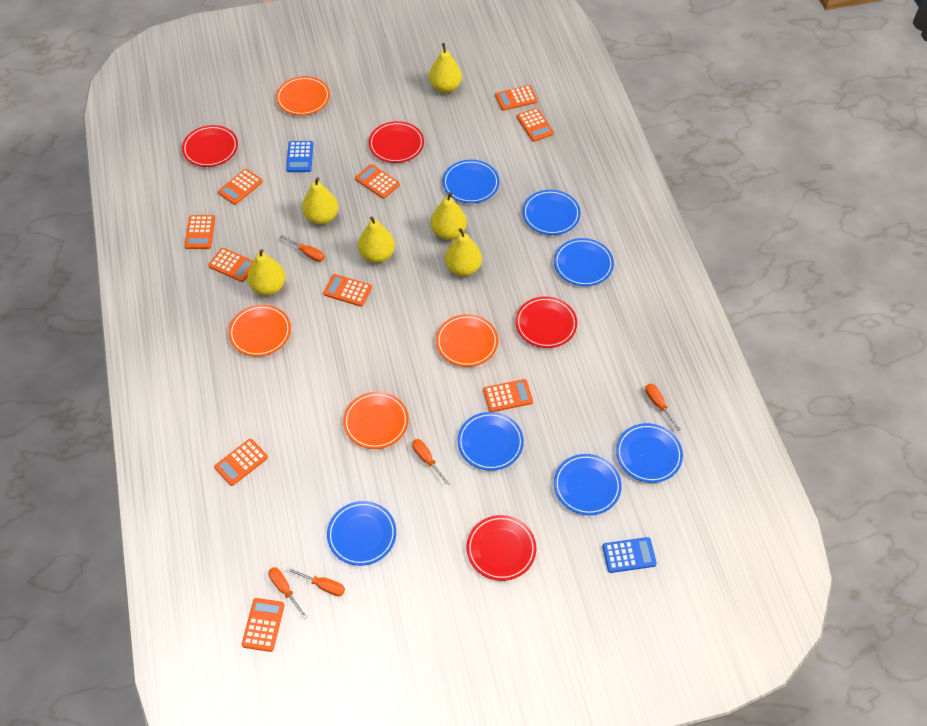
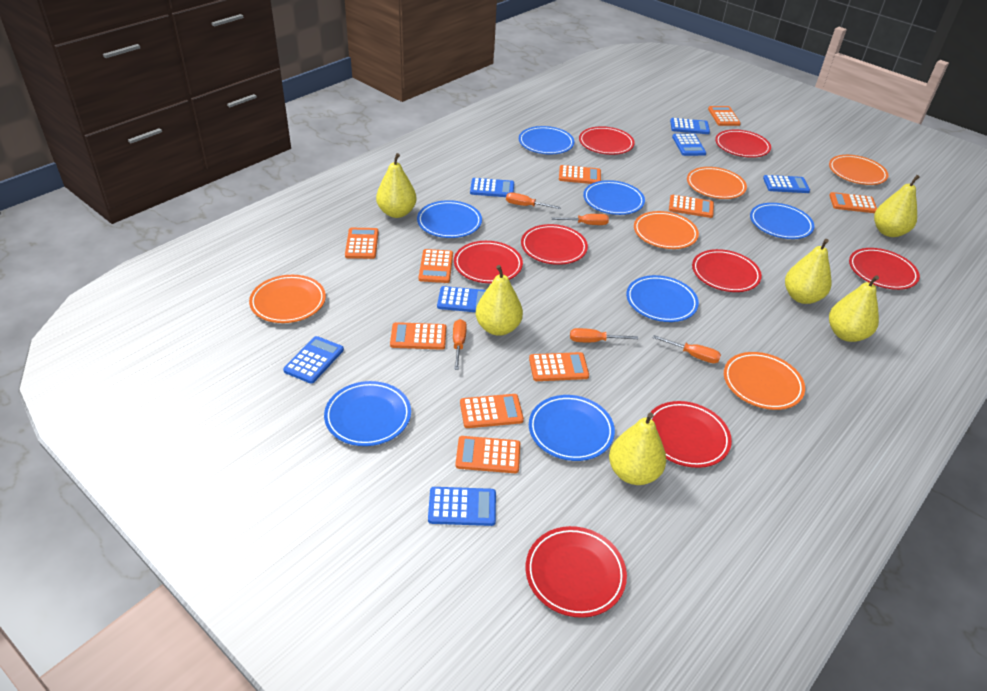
blue calculator: [286,141,313,172] [602,537,657,573] = 2 -> [283,336,344,384] [428,487,496,526] [437,286,486,312] [470,178,514,197] [670,118,710,134] [672,134,706,156] [763,175,810,193] = 7
orange plate: [228,305,291,357] [276,76,330,116] [343,392,409,449] [436,314,498,367] = 4 -> [249,275,326,323] [634,211,699,249] [687,167,747,199] [724,352,805,410] [829,155,888,185] = 5
red plate: [182,125,238,167] [369,121,424,163] [467,515,536,581] [515,297,577,348] = 4 -> [454,241,523,283] [521,224,588,265] [526,526,627,618] [579,126,635,155] [651,401,732,468] [692,249,762,292] [715,129,771,158] [849,248,920,290] = 8

